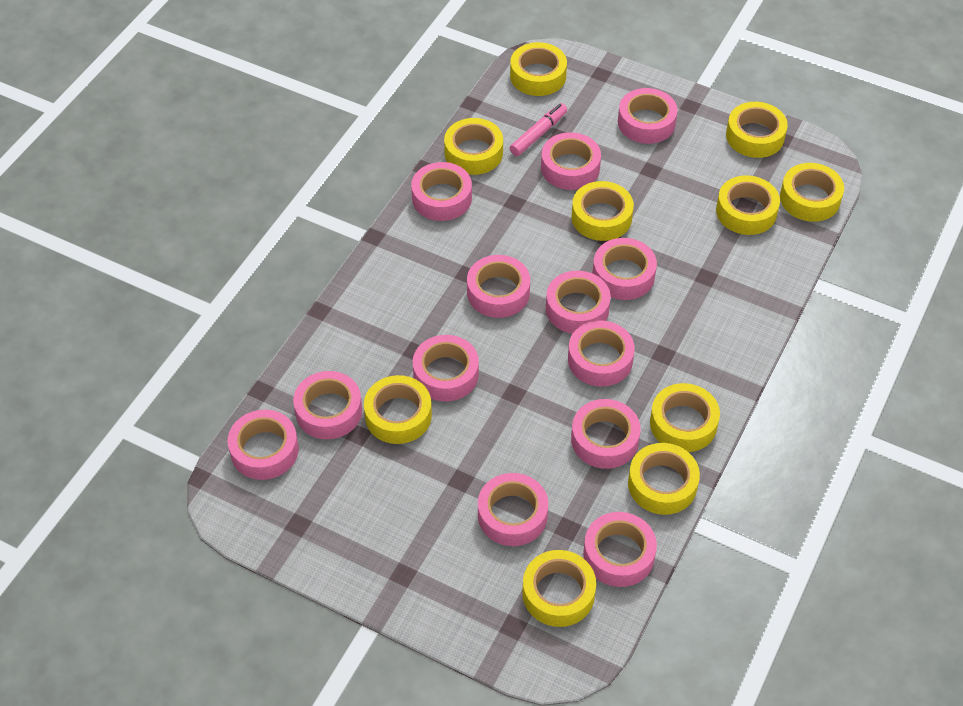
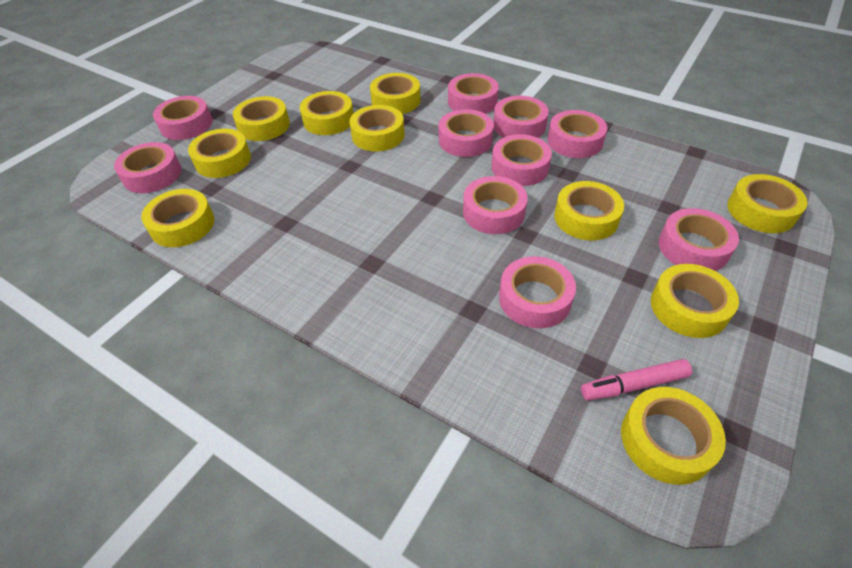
pink tape: [228,409,299,480] [293,371,362,439] [411,162,472,221] [413,335,479,402] [467,255,530,318] [478,473,548,546] [541,132,601,190] [546,271,611,334] [568,321,635,387] [571,399,641,469] [583,512,657,587] [593,238,657,300] [618,88,678,144] = 13 -> [114,142,182,193] [153,96,212,140] [439,109,494,157] [448,73,499,114] [463,176,528,234] [492,134,552,186] [493,96,549,138] [499,256,576,328] [548,110,607,158] [658,208,739,271] = 10

